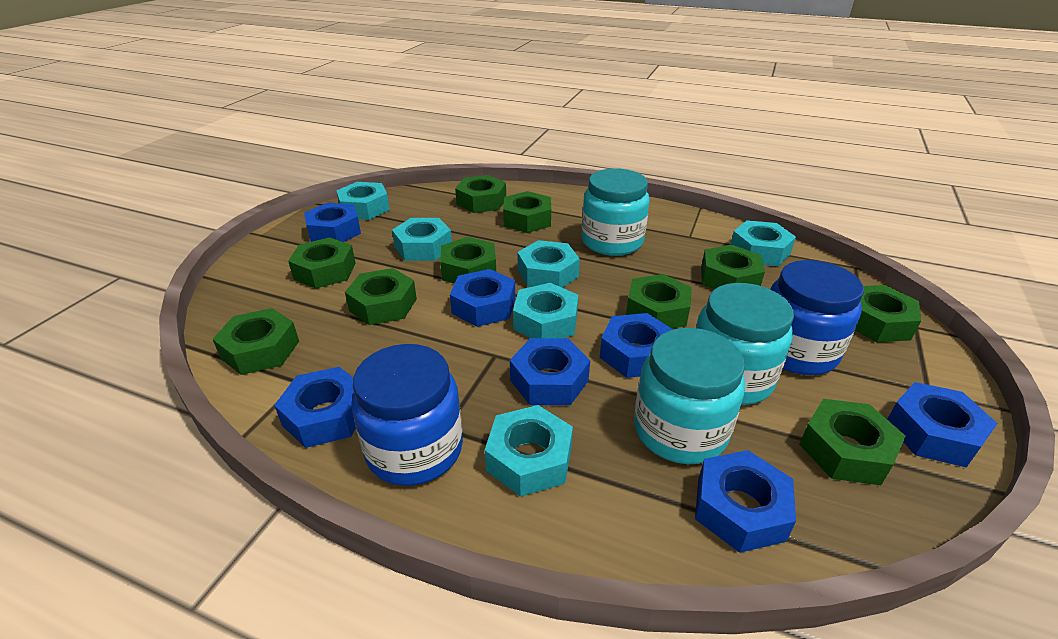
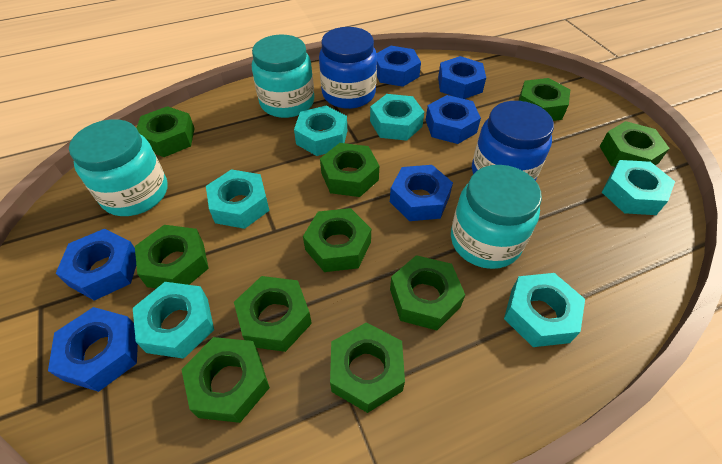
blue nut: [274,367,356,448] [304,203,361,242] [450,269,515,327] [510,338,590,405] [600,313,673,378] [695,450,796,553] [887,382,998,468] = 7 -> [48,307,138,392] [56,229,136,301] [377,46,421,87] [390,165,453,221] [426,95,481,144] [438,56,486,99] = 6

